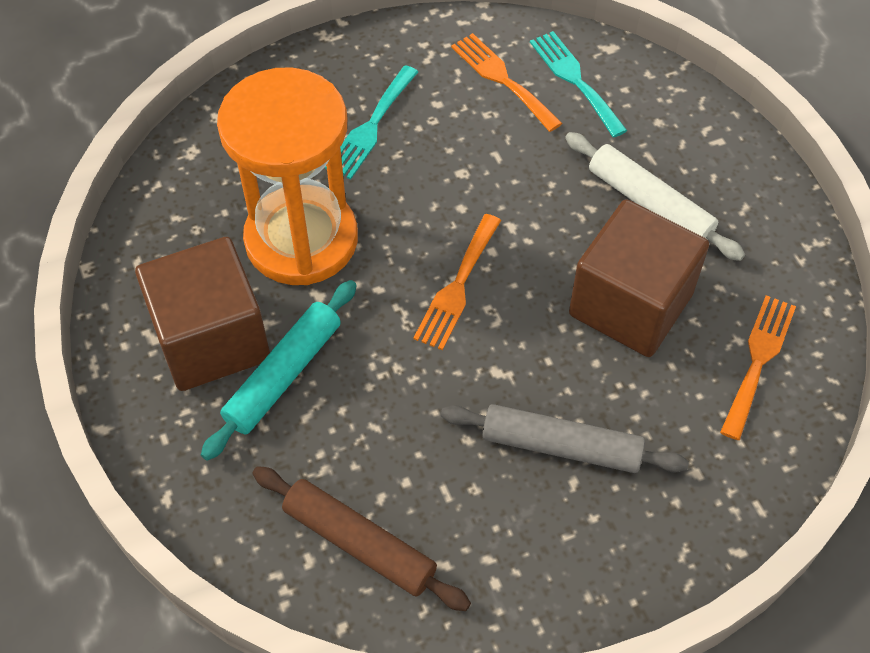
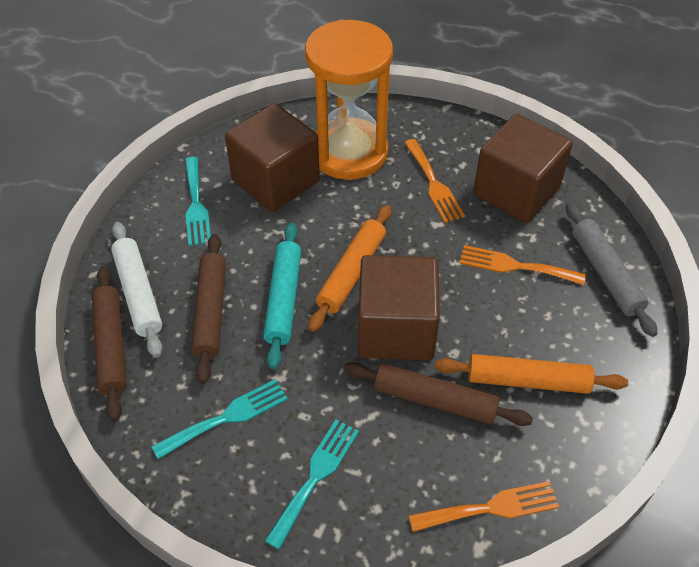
brown cube: [135,237,270,391] [569,199,709,357] = 2 -> [225,103,320,212] [358,255,440,360] [473,114,573,223] = 3
brown rolling pin: [252,466,471,611] = 1 -> [92,266,127,422] [191,234,226,384] [344,362,533,426] = 3
orange rolling pin: none = 0 -> [308,205,391,332] [435,354,628,394] = 2
turquoise fork: [325,65,418,180] [530,31,628,137] = 2 -> [151,379,288,459] [185,157,211,246] [265,420,359,550] = 3

